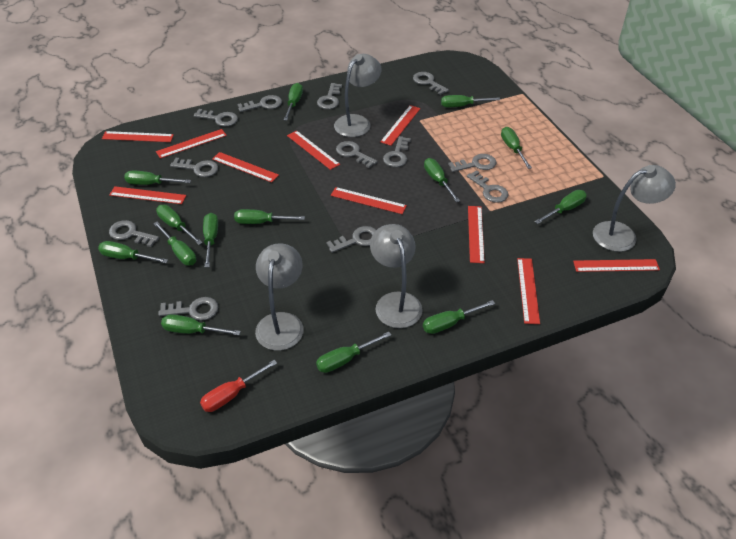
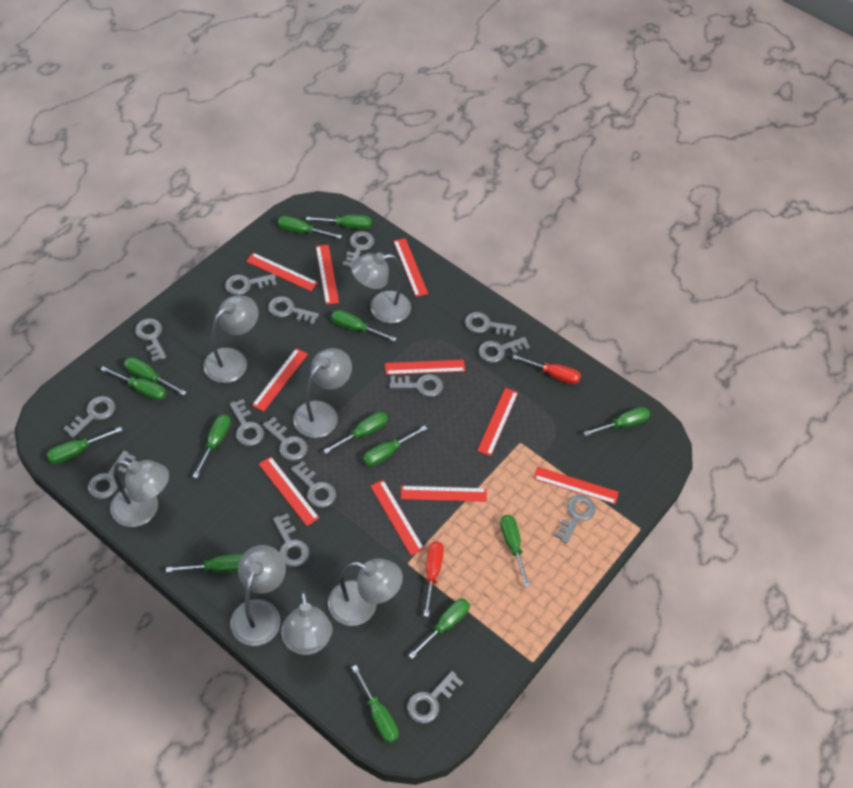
grey key: [109,220,159,247] [158,297,218,320] [170,158,218,177] [194,109,238,127] [238,95,282,112] [317,83,342,109] [326,226,376,253] [336,141,378,168] [383,136,411,167] [413,72,449,95] [448,154,496,172] [467,170,508,203] = 12 -> [63,396,115,438] [88,451,136,499] [135,319,166,362] [225,274,277,295] [230,399,264,446] [263,417,308,461] [268,296,319,325] [273,513,309,567] [291,461,336,508] [342,231,374,268] [389,374,443,397] [407,671,463,724] [465,312,516,337] [479,337,530,363] [554,495,595,543] = 15
grey lamp: [255,244,304,350] [334,54,382,137] [370,224,422,328] [593,165,676,252] = 4 -> [110,460,169,527] [203,295,258,383] [230,545,286,646] [281,591,332,655] [293,348,352,438] [328,558,403,626] [351,253,411,323] = 7
red screwdriver: [200,360,277,412] = 1 -> [424,541,444,617] [512,355,581,385] = 2

